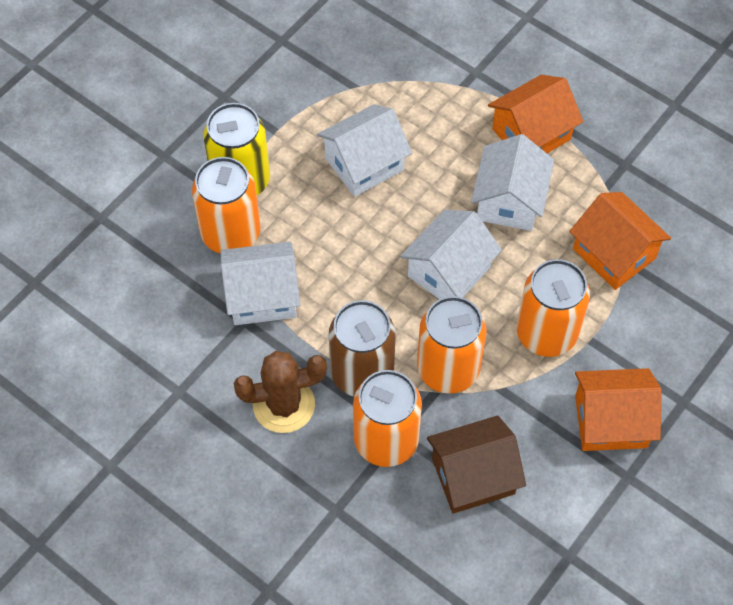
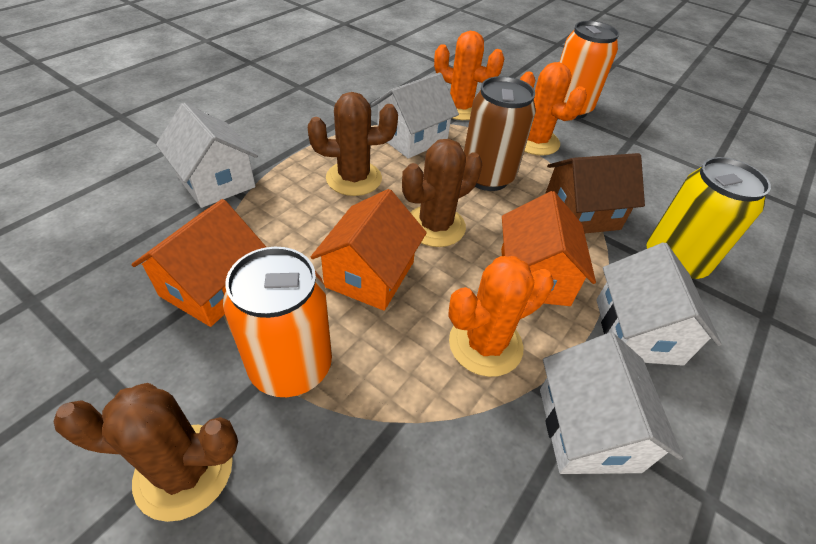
brown cactus: [234,351,327,433] = 1 -> [53,383,238,522] [308,92,398,196] [402,139,482,247] = 3
orange cactus: none = 0 -> [434,31,504,120] [448,256,554,377] [520,62,587,156] = 3
orange can: [192,157,260,253] [353,370,422,467] [417,296,487,394] [516,259,590,357] = 4 -> [223,247,332,397] [560,21,619,119] = 2

